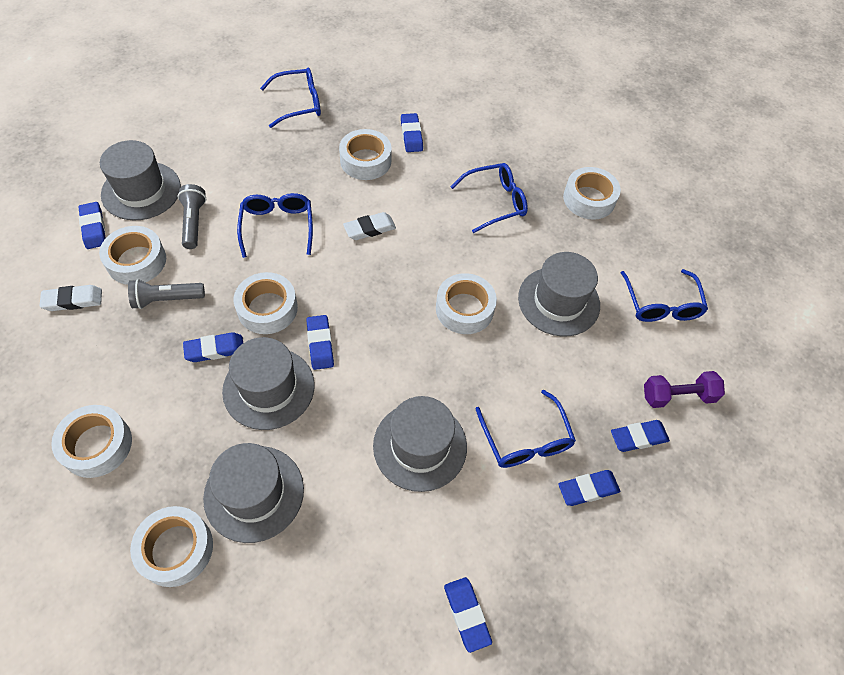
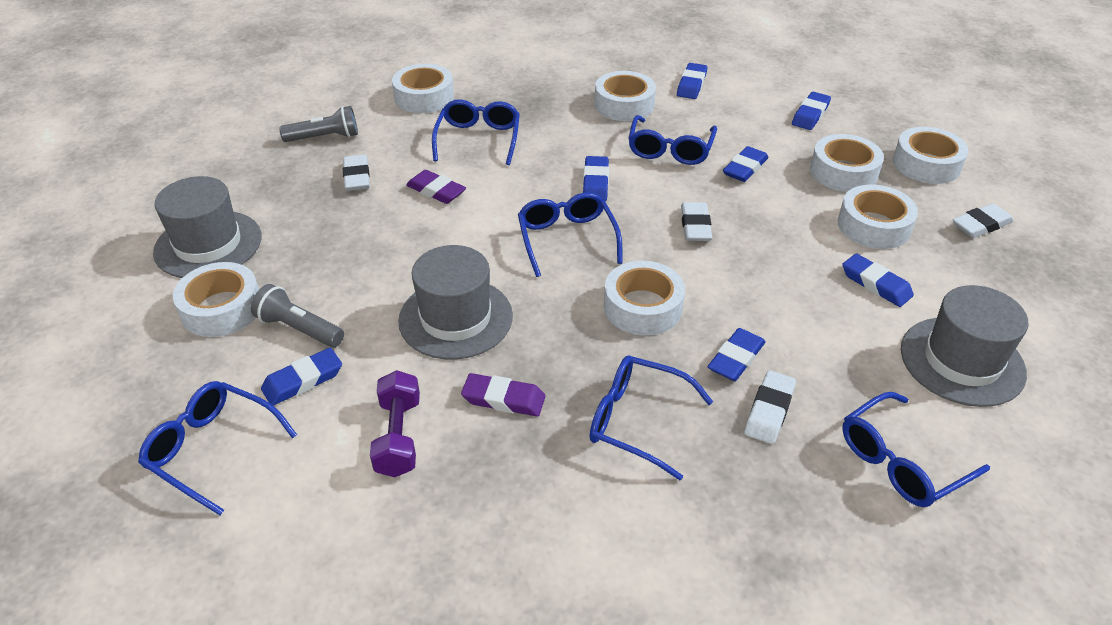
blue glasses: [237,193,313,258] [260,68,321,128] [451,163,528,233] [476,390,576,468] [621,269,708,322] = 5 -> [138,381,297,515] [432,99,520,165] [518,192,623,277] [590,355,713,480] [628,115,717,165] [842,392,990,507] = 6
grey hat: [100,140,181,221] [203,443,304,543] [222,337,315,430] [373,396,467,492] [518,252,600,337] = 5 -> [153,176,261,278] [398,245,513,360] [901,285,1028,407] = 3
purple eraser: none = 0 -> [406,170,466,204] [461,373,545,417] = 2
white eraser: [39,285,102,311] [343,212,396,240] = 2 -> [343,155,370,191] [681,202,712,241] [744,370,796,444] [952,203,1014,238] = 4

